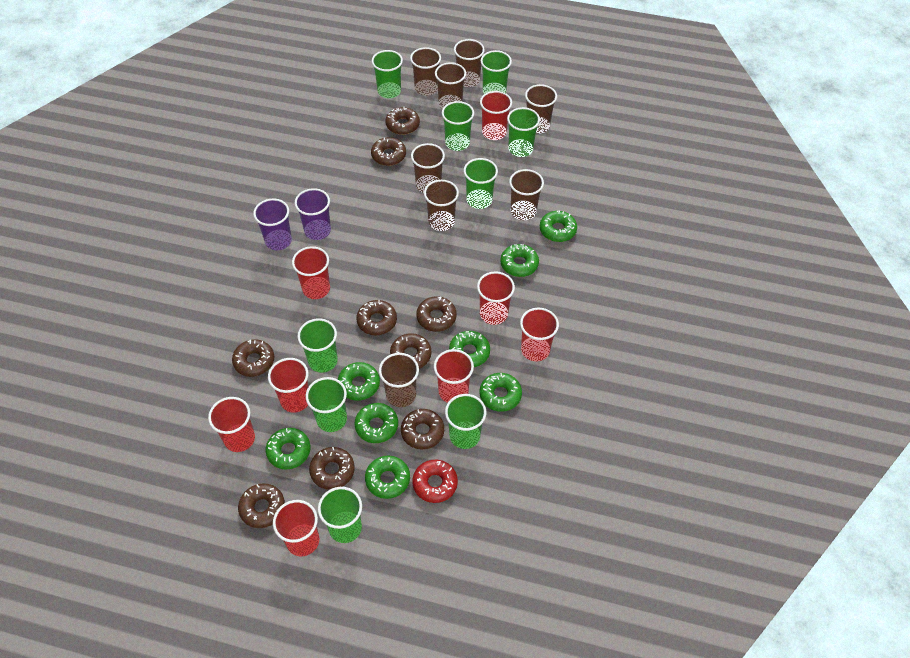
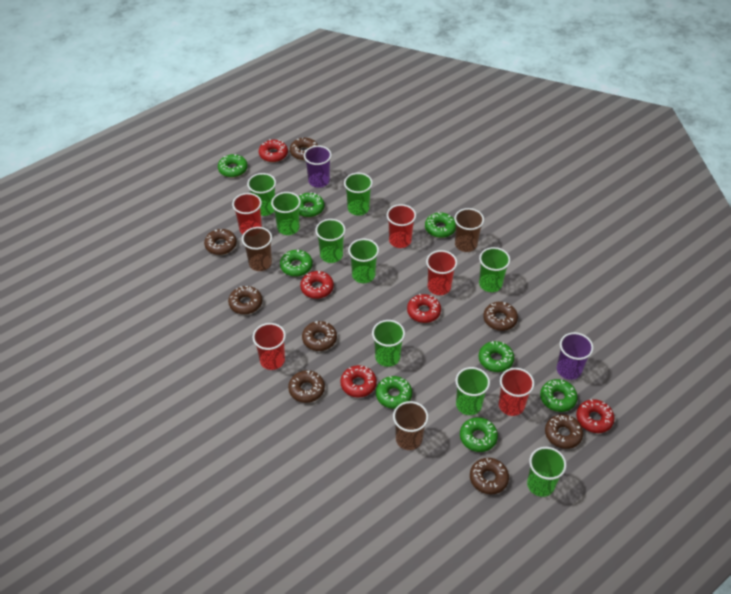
brown cup: [379,353,419,407] [410,47,441,96] [411,143,445,193] [424,180,459,231] [435,62,466,109] [454,39,485,87] [509,169,544,220] [525,84,557,134] = 8 -> [242,227,272,271] [393,401,428,450] [454,208,484,252] = 3
brown donut: [232,339,274,377] [238,484,285,528] [309,447,355,490] [356,300,397,335] [371,137,406,166] [385,107,420,135] [390,333,431,369] [401,409,444,449] [416,296,457,332] = 9 -> [204,229,237,255] [228,286,262,314] [288,370,325,403] [290,138,318,160] [302,321,337,351] [470,458,509,494] [483,302,518,331] [545,414,583,449] = 8
red cup: [208,397,255,452] [268,358,309,413] [273,500,319,556] [292,246,330,299] [434,349,474,403] [477,271,515,325] [480,91,512,140] [520,308,559,361] = 8 -> [232,193,262,234] [253,323,286,370] [387,204,416,248] [426,250,457,295] [499,368,535,416] = 5
red donut: [412,460,458,503] = 1 -> [259,139,288,162] [300,271,334,299] [340,365,377,398] [407,294,441,323] [576,399,615,433] = 5

